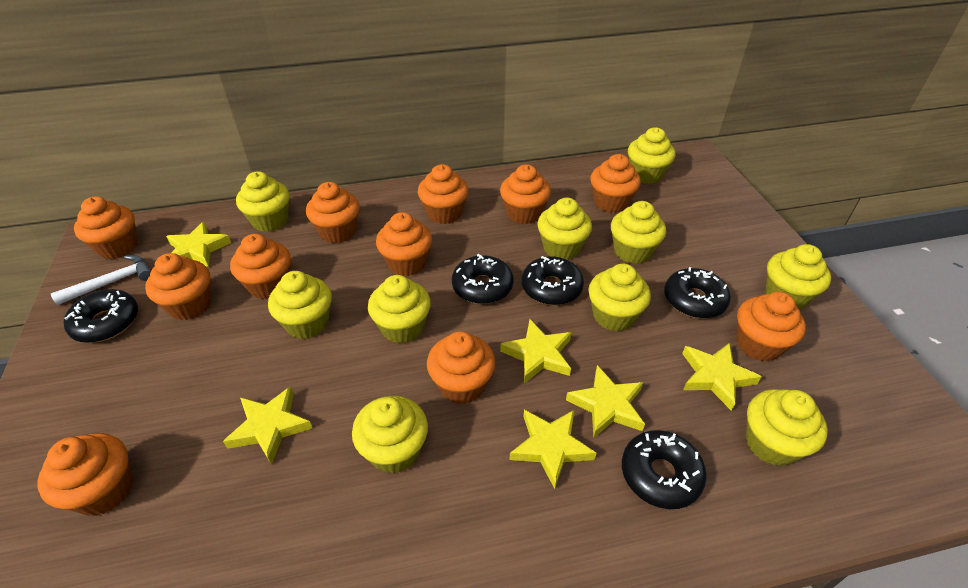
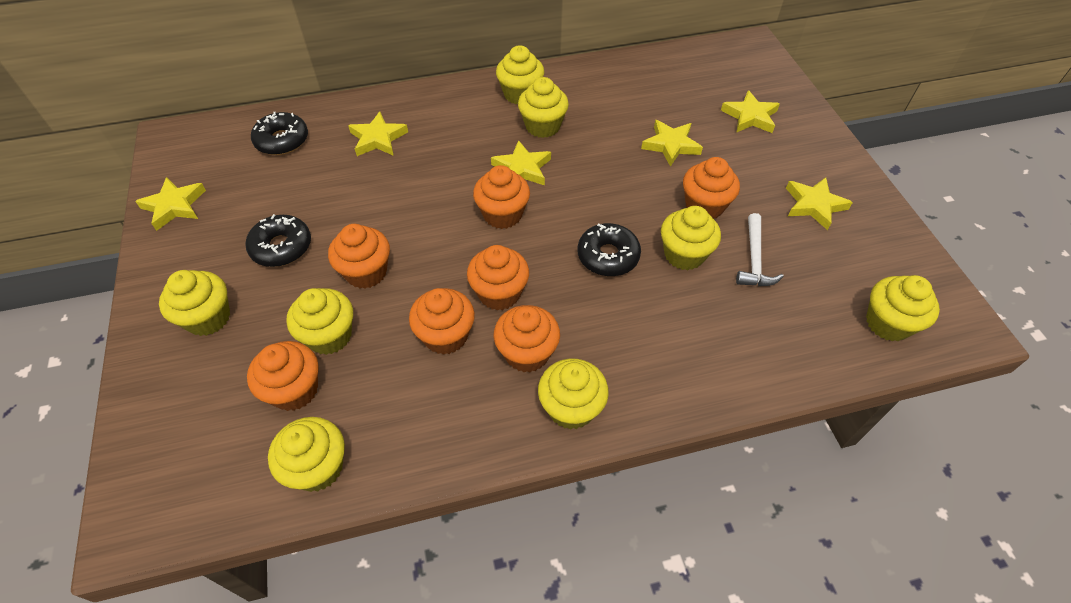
black donut: [64,289,138,343] [452,254,514,304] [522,256,584,305] [622,430,707,509] [664,267,731,318] = 5 -> [245,214,311,267] [251,112,308,155] [577,223,641,276] = 3
orange cupcake: [37,433,133,516] [74,196,138,259] [145,253,211,320] [230,234,291,299] [306,182,359,243] [376,212,432,276] [418,164,469,224] [427,331,495,404] [500,164,551,224] [590,154,641,213] [737,292,806,362] = 11 -> [247,341,319,411] [328,224,390,289] [409,288,475,355] [467,245,529,310] [473,165,530,229] [494,305,560,372] [683,157,740,219] = 7
yellow cupcake: [236,171,290,232] [268,271,332,339] [352,396,428,474] [368,275,431,344] [537,198,592,260] [588,264,651,331] [611,201,666,264] [628,127,676,184] [746,389,828,466] [766,244,831,309] = 10 -> [159,270,230,336] [268,417,345,492] [286,288,353,355] [496,45,544,104] [518,77,569,138] [538,358,609,430] [661,206,721,270] [866,275,940,342] = 8

